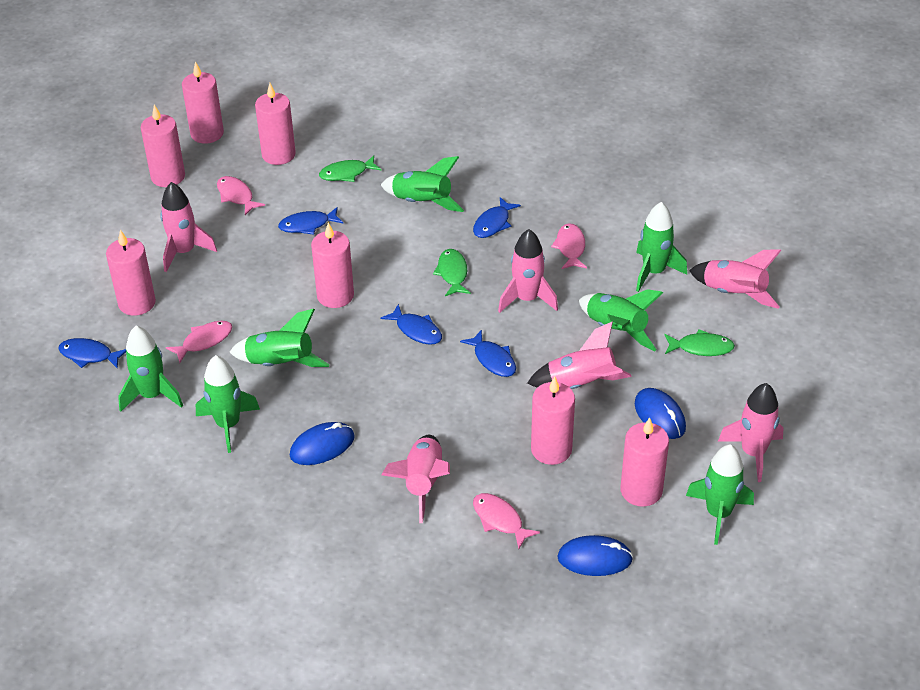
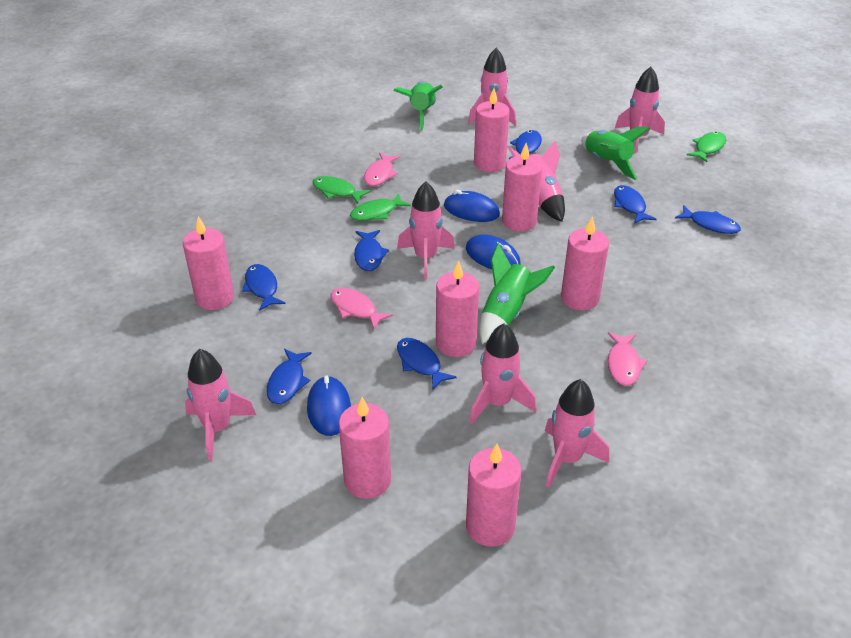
blue fish: [58,338,126,369] [278,207,343,235] [381,304,442,345] [460,330,516,377] [473,197,521,238] = 5 -> [242,264,286,311] [266,349,312,404] [354,230,389,271] [397,338,457,390] [509,130,542,159] [614,185,657,224] [675,205,741,234] = 7
green rocket: [118,326,183,412] [196,355,260,453] [230,309,329,367] [381,156,464,212] [579,289,663,351] [636,202,687,292] [686,444,754,545] = 7 -> [394,81,443,130] [479,243,555,344] [581,127,650,180] = 3
pink fish: [166,321,232,363] [217,176,265,215] [473,493,540,549] [551,223,587,269] = 4 -> [331,288,393,329] [364,153,400,186] [608,332,647,386] = 3
pink rocket: [160,182,217,272] [382,435,450,523] [498,229,558,313] [527,321,631,389] [689,250,781,309] [718,383,784,482] = 6 -> [185,349,256,460] [397,182,455,279] [468,48,516,126] [469,323,537,424] [508,141,565,222] [545,379,609,487] [615,67,665,153] = 7

